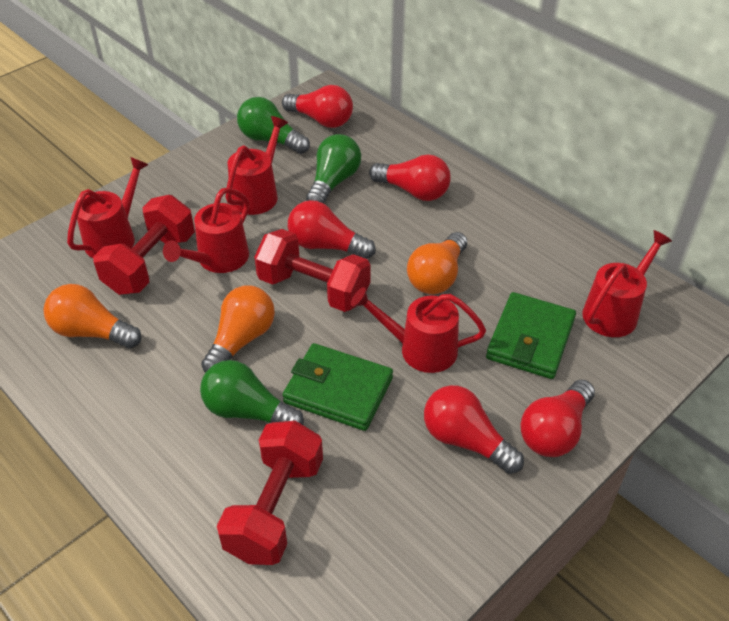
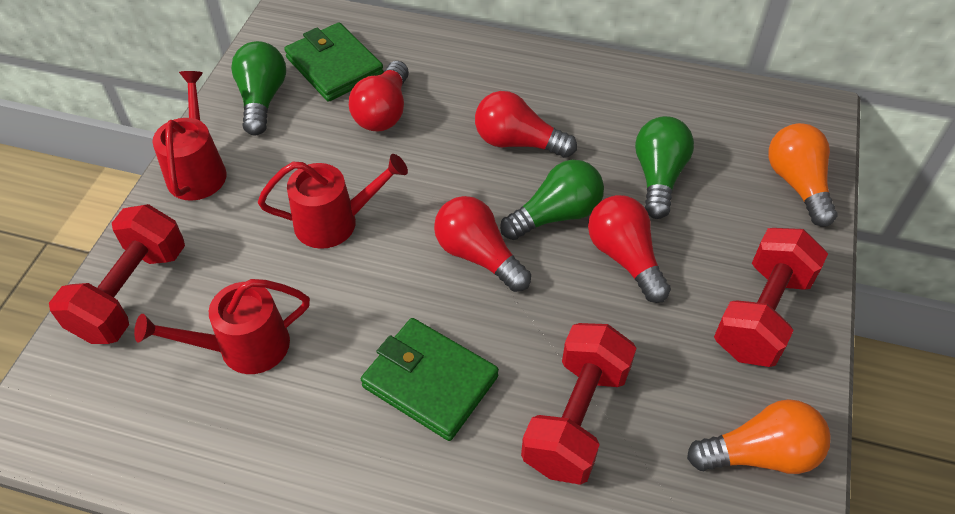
orange light bulb: [43,284,141,348] [201,286,275,373] [407,232,467,294] = 3 -> [687,399,831,474] [769,123,837,227] = 2
red light bulb: [282,85,353,128] [288,200,376,259] [369,154,451,201] [424,385,524,474] [520,380,595,457] = 5 -> [349,61,409,132] [434,196,531,292] [475,91,577,158] [588,195,671,303] = 4
red watering can: [67,157,148,258] [163,188,249,273] [226,116,288,215] [351,287,486,373] [582,230,672,337] = 5 -> [134,279,310,374] [153,71,227,201] [258,154,408,249] = 3

